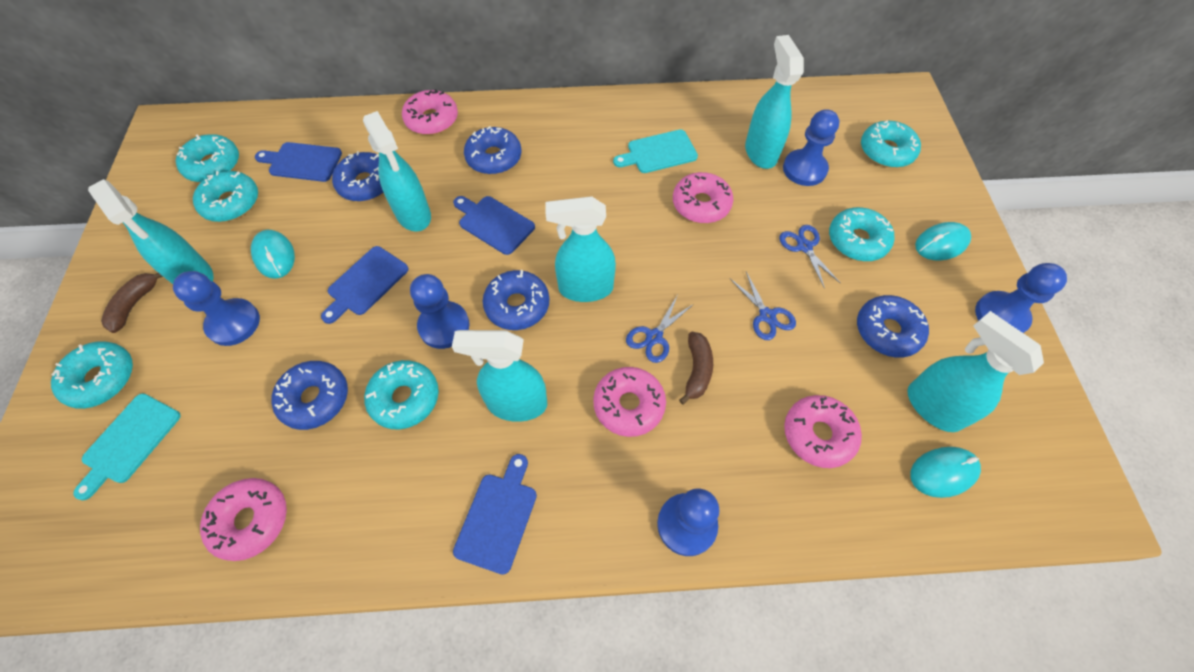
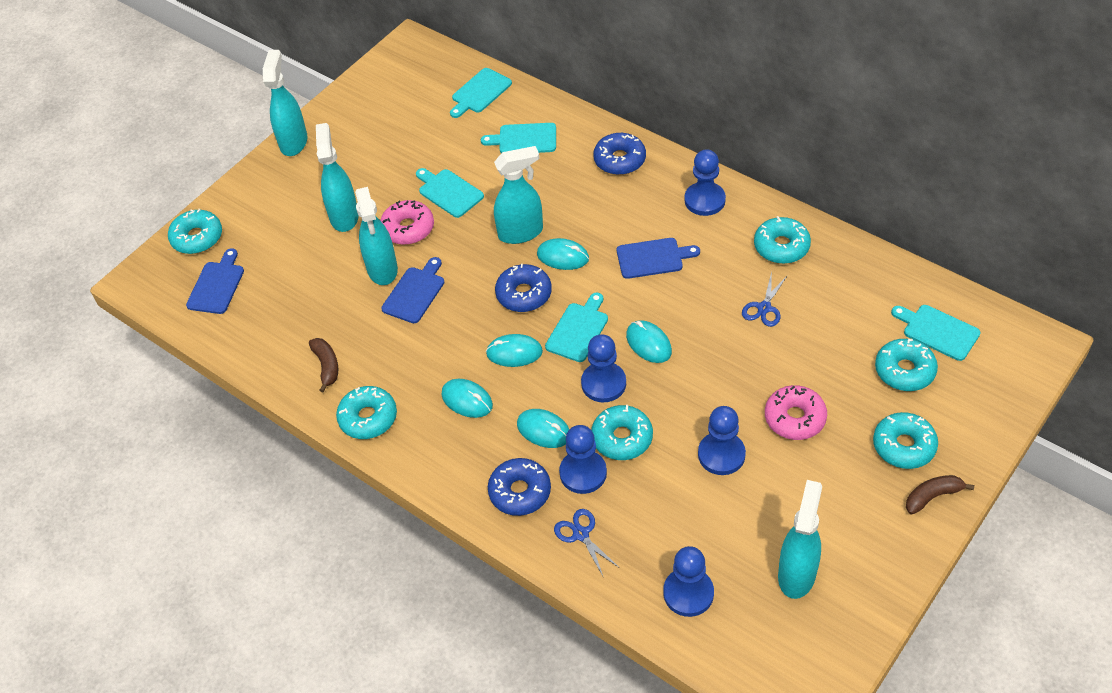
blue cutting board: [255,142,342,182] [321,246,408,324] [453,196,535,255] [453,454,537,575] = 4 -> [186,248,244,314] [381,257,445,323] [617,238,700,279] = 3
blue donut: [271,361,348,430] [332,151,384,202] [464,126,521,174] [483,270,549,330] [857,295,929,358] = 5 -> [488,458,551,516] [495,264,552,312] [593,133,646,175] = 3
blue scissors: [626,295,694,363] [730,272,796,340] [779,225,841,289] = 3 -> [554,509,618,578] [742,272,788,327] = 2
pink donut: [200,478,287,561] [402,89,458,135] [593,367,666,437] [673,172,733,223] [784,395,862,468] = 5 -> [380,200,434,245] [765,385,827,440] = 2
turquoise cutting board: [73,394,181,500] [613,129,698,173] = 2 -> [416,168,484,218] [450,68,512,118] [481,123,556,153] [545,292,608,362] [891,305,981,361] = 5
turquoise mouse: [251,230,295,279] [910,447,981,498] [915,222,971,260] = 3 -> [442,379,493,418] [486,334,543,367] [517,409,569,448] [537,238,589,270] [626,320,672,363] = 5
turquoise spray bottle: [88,179,213,284] [363,111,431,231] [452,330,547,422] [545,197,616,302] [745,35,804,169] [907,311,1044,432] = 6 -> [263,50,307,156] [316,123,359,232] [355,187,398,285] [494,146,543,244] [778,480,822,599] = 5

